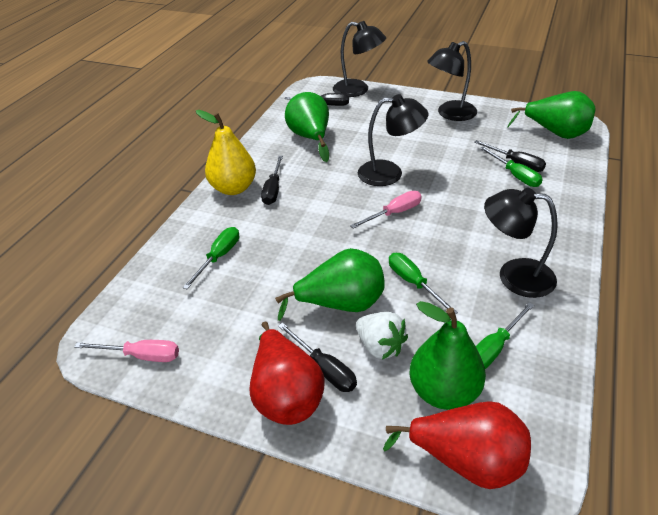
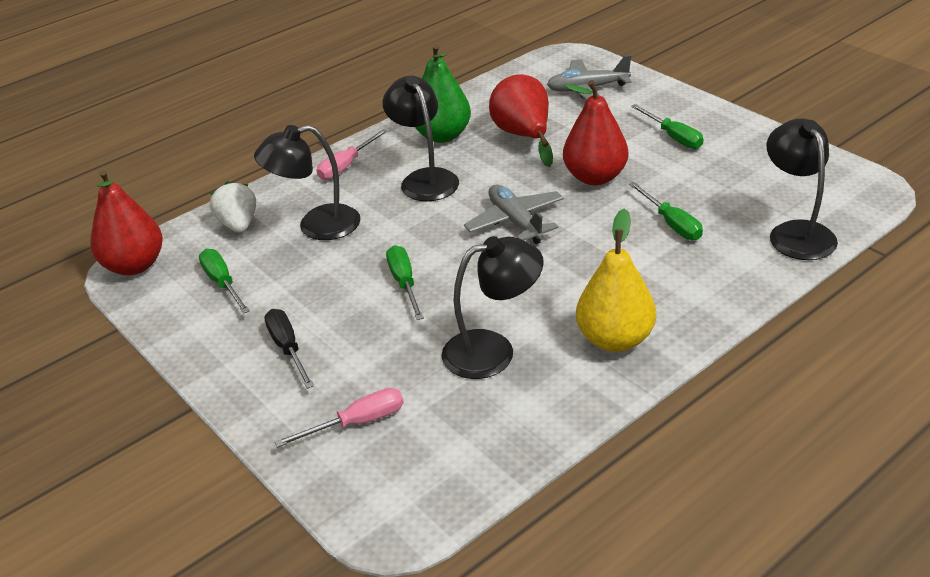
black screwdriver: [261,156,283,205] [278,323,357,392] [284,93,349,106] [474,140,546,172] = 4 -> [264,309,314,389] = 1
green pear: [275,248,385,321] [285,92,329,162] [410,301,486,410] [507,91,595,139] = 4 -> [415,44,471,143] = 1
grey plane: none = 0 -> [464,184,564,244] [547,55,632,100] = 2
red pear: [250,321,324,425] [383,401,531,489] = 2 -> [90,170,163,275] [489,74,553,167] [563,80,628,185] = 3

